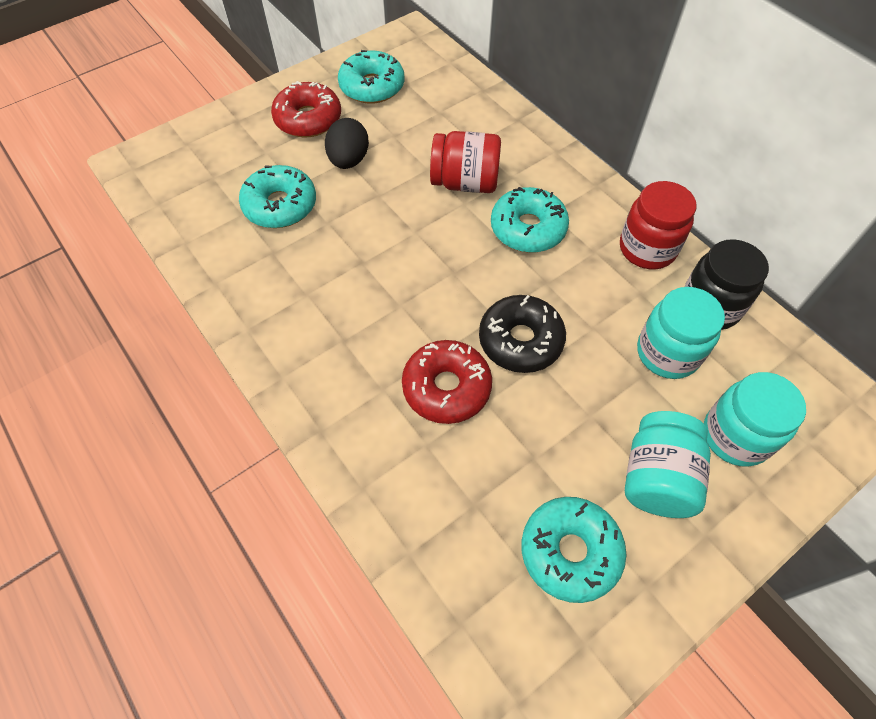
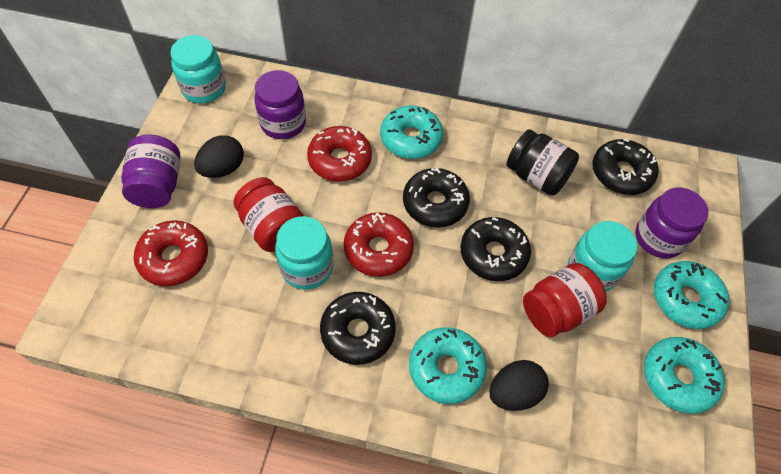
black donut: [479,295,566,373] = 1 -> [320,292,396,365] [403,168,470,227] [461,217,531,281] [592,139,658,195] = 4
black egg: [325,118,369,169] = 1 -> [194,135,244,178] [489,360,549,411] = 2
purple jar: none = 0 -> [121,135,180,208] [254,70,306,139] [636,187,708,258] = 3
red donut: [271,81,341,137] [402,340,492,424] = 2 -> [133,220,208,286] [307,126,372,182] [344,212,414,277] = 3

